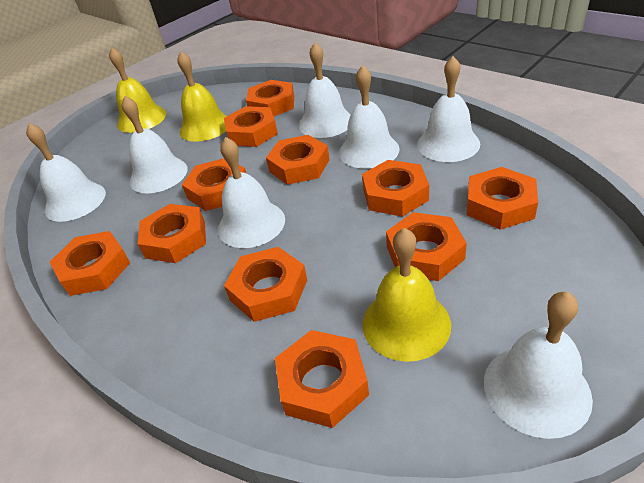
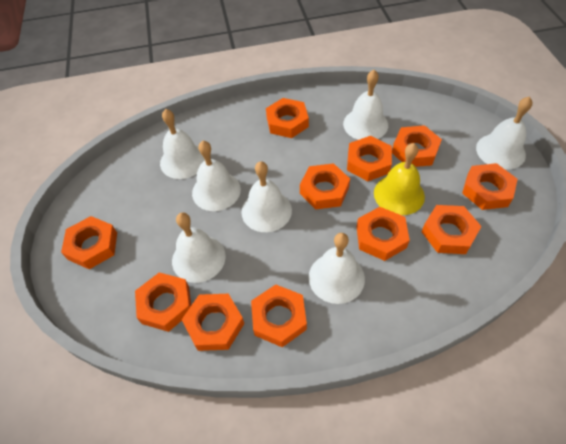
yellow bell: [109,48,166,133] [177,52,227,142] [362,228,451,362] = 3 -> [374,143,425,215] = 1

